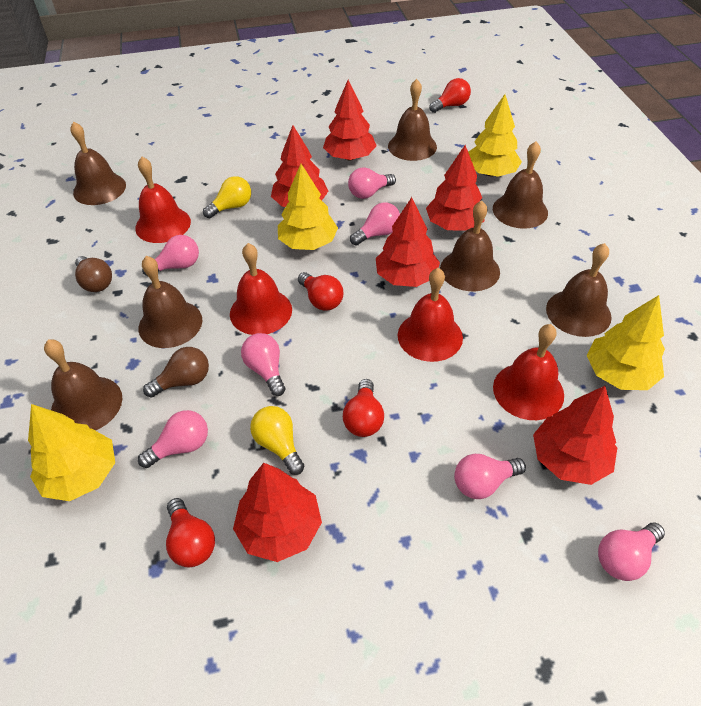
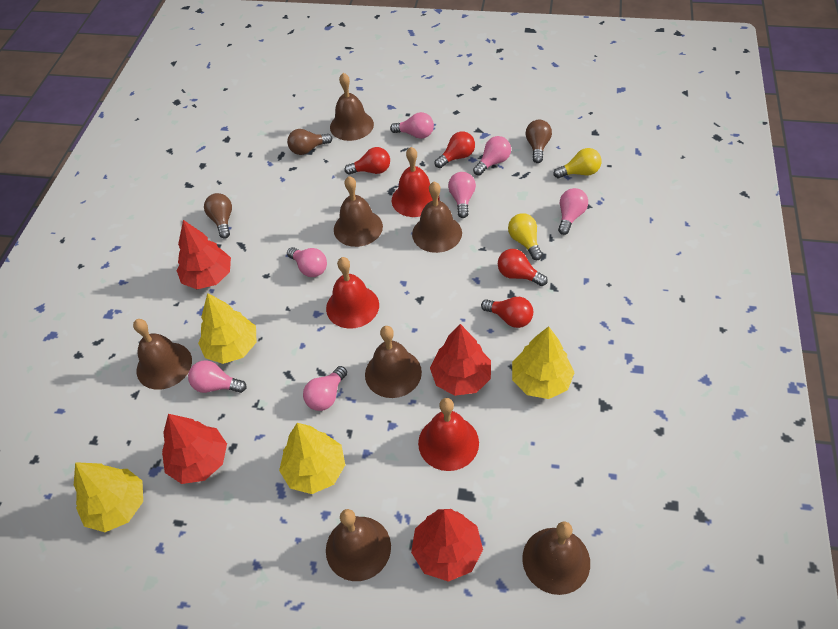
brown light bulb: [75,256,112,292] [143,347,209,398] = 2 -> [204,193,232,239] [287,129,332,155] [526,120,552,163] = 3
red bell: [135,157,191,243] [230,243,292,335] [398,268,463,362] [493,324,564,420] = 4 -> [326,257,379,329] [392,147,440,217] [418,398,479,471] = 3
red tree: [233,463,322,562] [271,125,328,207] [323,80,376,160] [376,197,440,287] [426,145,485,231] [533,386,617,485] = 6 -> [162,414,227,484] [176,220,231,289] [411,509,483,582] [430,324,491,396] = 4

